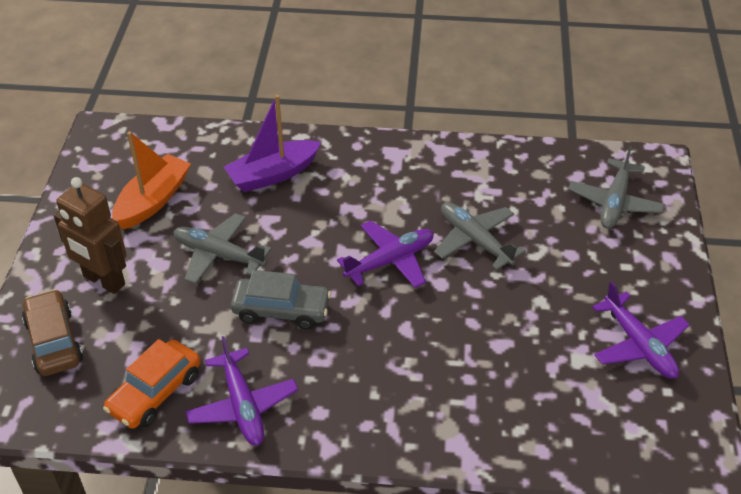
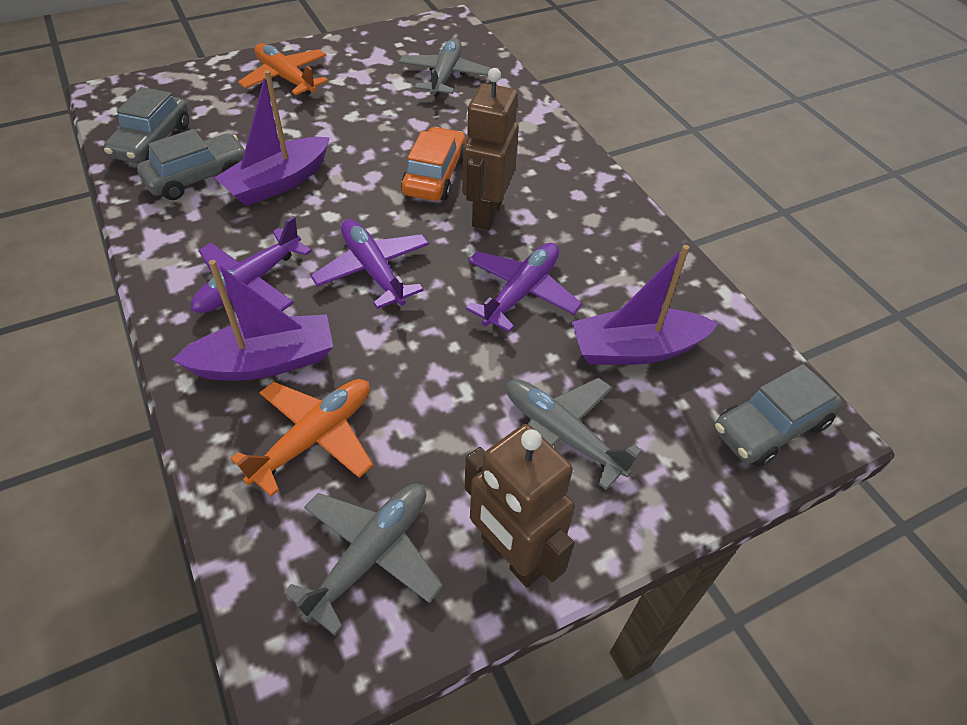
brown car: [22,289,83,376] = 1 -> none = 0
brown robot: [54,177,127,294] = 1 -> [462,68,519,230] [465,424,575,587] = 2
grey car: [231,270,331,330] = 1 -> [104,87,189,163] [137,129,246,200] [714,364,843,467] = 3
orange boat: [112,131,191,230] = 1 -> none = 0
orange plane: none = 0 -> [231,379,373,497] [238,43,328,95] = 2
purple boat: [224,95,321,192] = 1 -> [172,260,333,381] [214,70,330,206] [572,245,719,365] = 3

